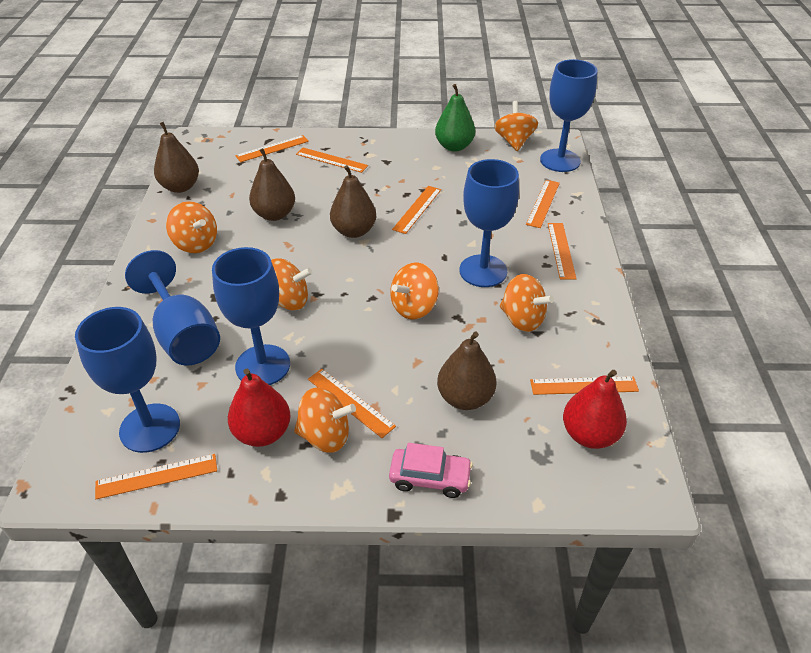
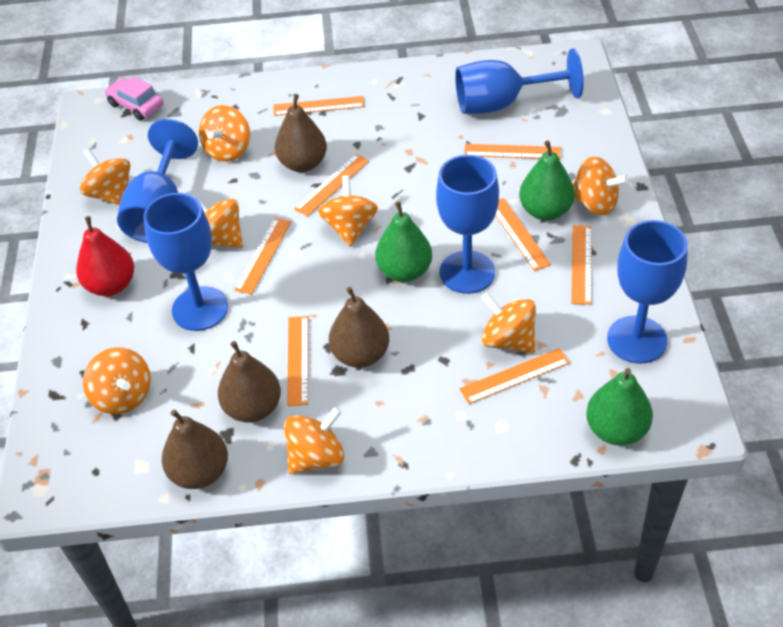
green pear: [435,84,475,152] = 1 -> [375,201,432,282] [519,140,575,221] [586,368,653,446] = 3
orange spinning top: [166,201,217,253] [271,259,313,310] [294,387,356,453] [390,262,439,319] [494,101,538,151] [500,274,554,332] = 6 -> [80,148,130,205] [83,347,151,414] [192,195,243,248] [199,105,250,162] [284,407,344,474] [318,175,378,247] [481,292,536,354] [573,156,629,216] = 8
red pear: [228,369,291,447] [563,370,627,449] = 2 -> [76,216,134,296] = 1

